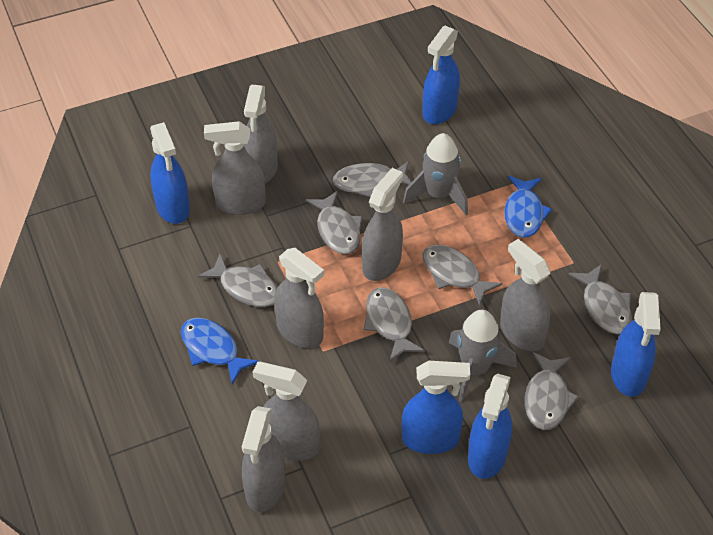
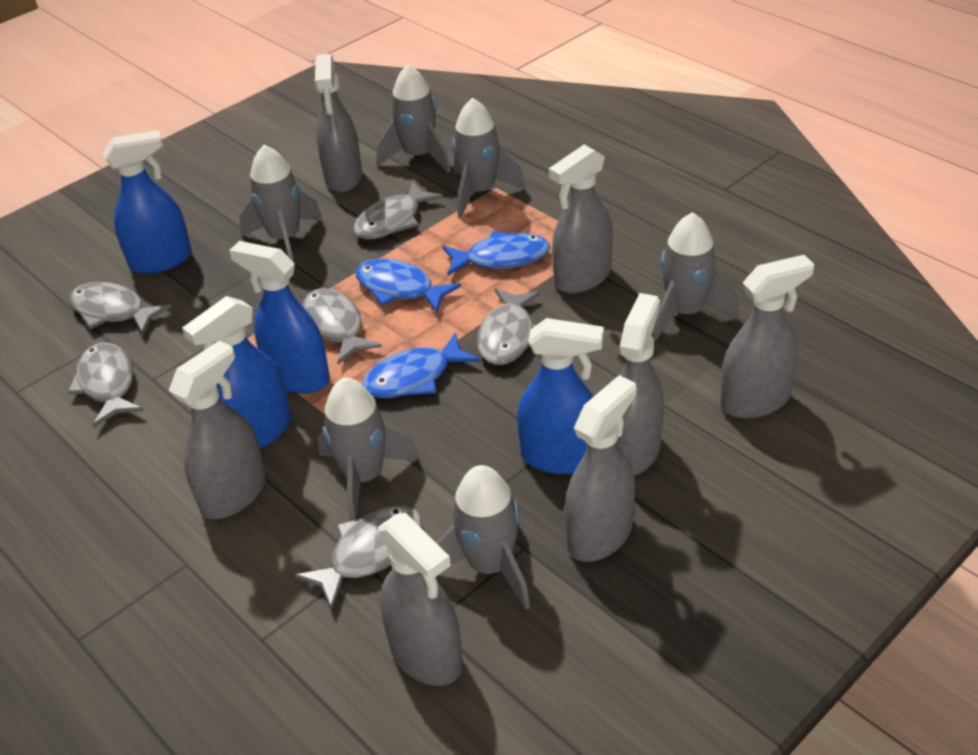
blue fish: [181,318,260,385] [504,176,552,238] = 2 -> [355,259,461,313] [362,332,480,398] [443,231,550,275] = 3
blue spray bottle: [150,122,190,224] [402,361,470,454] [423,26,460,124] [468,374,512,479] [611,292,661,397] = 5 -> [103,130,192,274] [182,296,291,448] [229,241,330,393] [517,318,604,474] = 4
grey fish: [198,254,278,307] [306,191,362,254] [333,161,412,197] [363,287,425,361] [423,245,502,306] [525,352,579,430] [569,265,632,334] = 7 -> [67,342,144,427] [69,282,172,335] [294,505,422,610] [302,288,382,364] [353,181,443,239] [477,288,540,365] = 6
grey rocket: [403,133,468,215] [448,310,517,402] = 2 -> [239,145,323,262] [317,377,420,521] [376,64,451,173] [436,465,530,610] [452,98,526,218] [652,212,739,341] = 6

